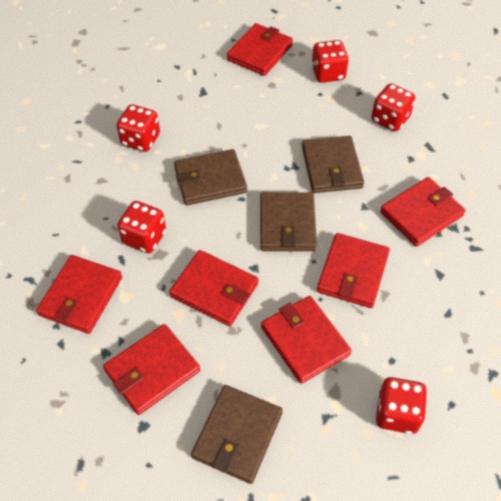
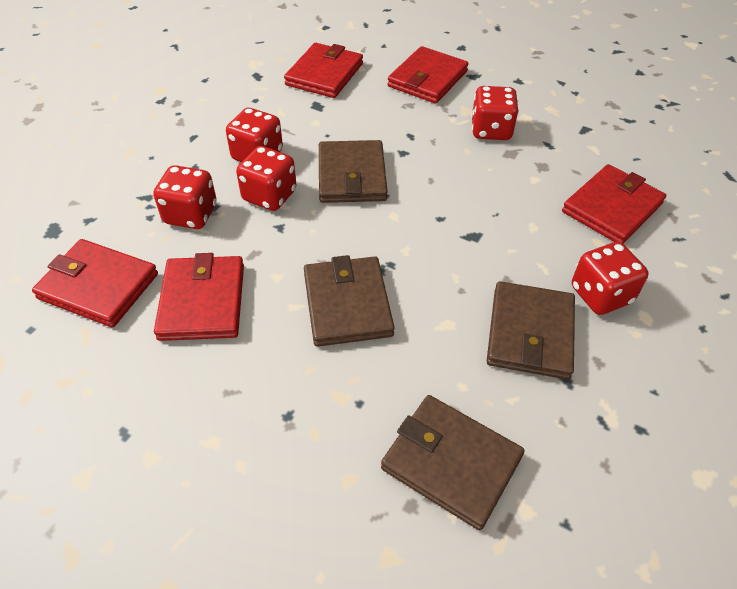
red wallet: [36,255,122,334] [103,324,200,415] [169,250,258,326] [227,23,293,76] [261,296,352,384] [317,233,390,308] [380,177,465,247] = 7 -> [32,239,158,327] [154,253,244,341] [284,43,363,98] [387,46,469,104] [562,164,666,244] = 5

